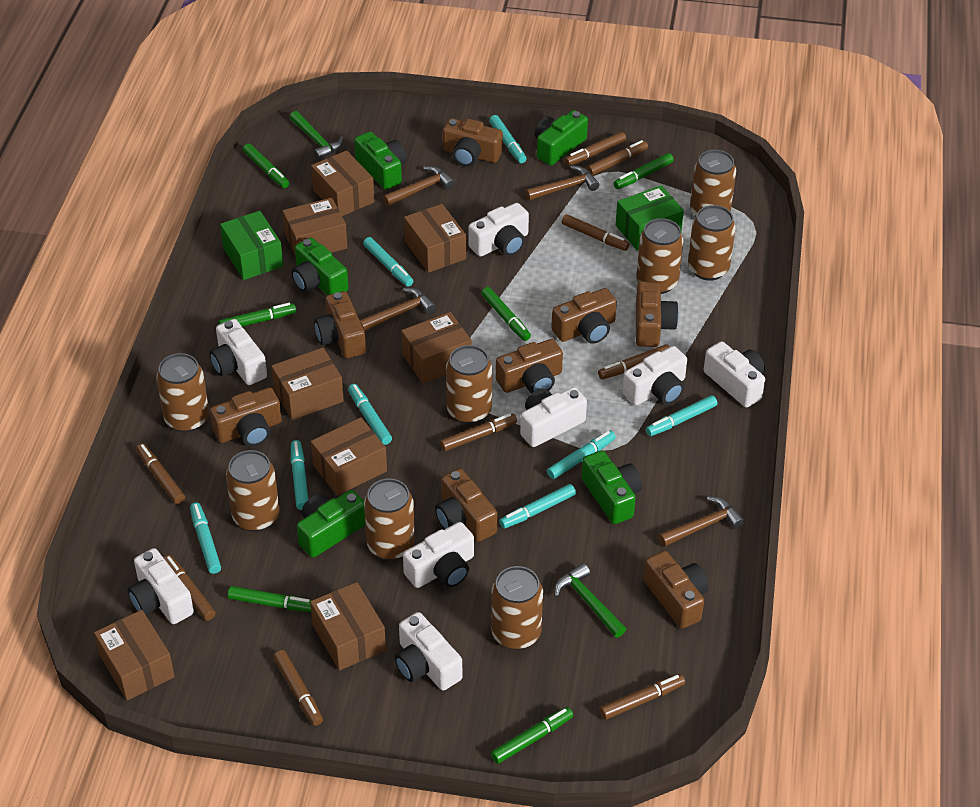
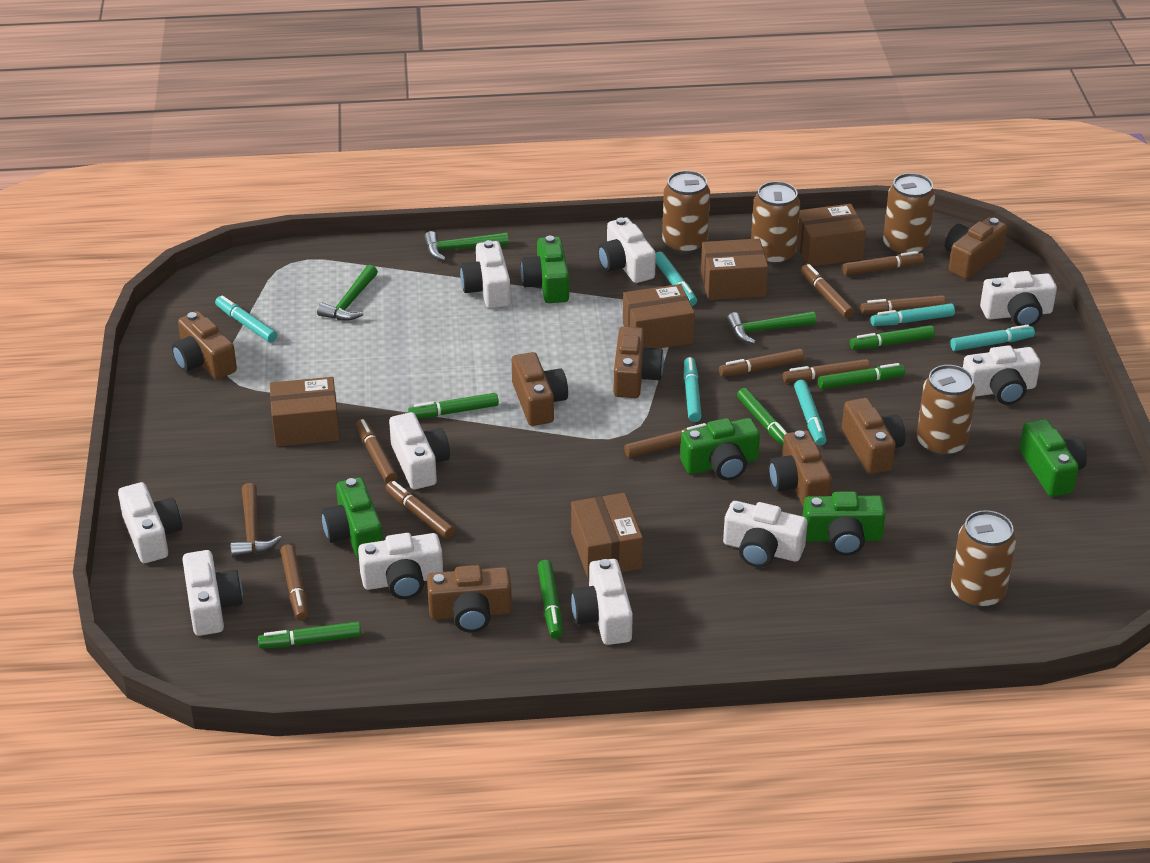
brown box: [94,610,175,700] [271,348,344,420] [282,198,348,257] [310,582,386,671] [311,150,374,216] [311,417,387,496] [401,312,472,383] [404,204,466,273] = 8 -> [270,377,340,447] [571,493,643,578] [623,284,695,348] [701,238,768,300] [797,204,866,266] = 5
brown camera: [210,387,282,446] [314,291,366,358] [435,469,497,542] [443,118,503,167] [496,339,563,394] [551,288,617,344] [636,281,679,347] [643,551,709,629] = 8 -> [172,311,237,379] [427,565,512,632] [512,352,568,426] [614,326,664,398] [769,430,832,506] [842,398,906,474] [945,217,1007,279] = 7
brown can: [156,353,209,432] [226,450,280,532] [364,479,415,560] [446,345,492,424] [491,566,543,650] [637,218,683,294] [688,205,736,281] [690,150,736,217] = 8 -> [662,170,710,255] [751,181,800,266] [883,173,935,255] [917,365,976,457] [951,510,1016,609] = 5
brown hammer: [360,288,436,331] [383,166,455,206] [525,165,599,201] [658,496,745,547] = 4 -> [230,483,282,558] = 1
green box: [220,211,283,280] [616,185,684,251] = 2 -> none = 0
green hammer: [289,111,343,160] [554,563,626,638] = 2 -> [317,265,378,321] [424,231,509,261] [727,311,816,344] = 3
turquoise marker: [190,502,221,574] [291,440,308,510] [348,384,392,445] [363,237,413,287] [489,115,527,163] [499,484,576,529] [547,430,616,479] [646,395,717,436] = 8 -> [215,295,277,342] [656,251,697,306] [684,357,702,422] [794,380,826,446] [871,303,955,326] [950,324,1035,351] = 6
white camera: [128,548,194,624] [209,319,267,385] [394,612,462,691] [403,522,474,588] [468,203,529,256] [520,387,587,447] [622,346,687,405] [704,341,765,408] = 8 -> [118,482,182,563] [182,550,243,636] [358,533,443,599] [389,412,450,489] [460,240,511,308] [571,559,633,645] [598,218,656,283] [723,501,807,567] [963,345,1040,405] [980,271,1057,326] = 10

